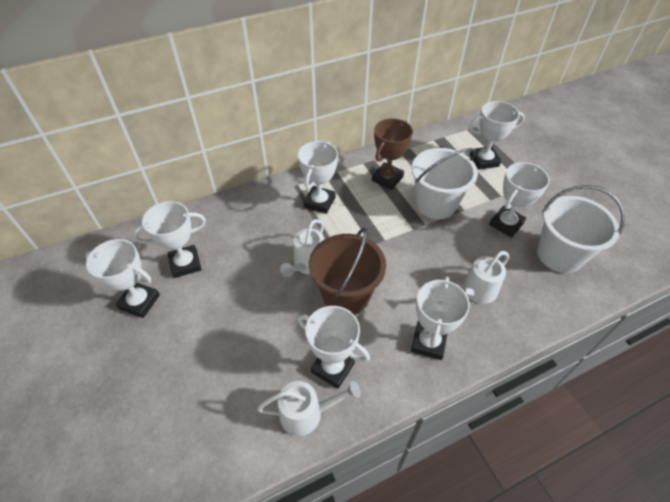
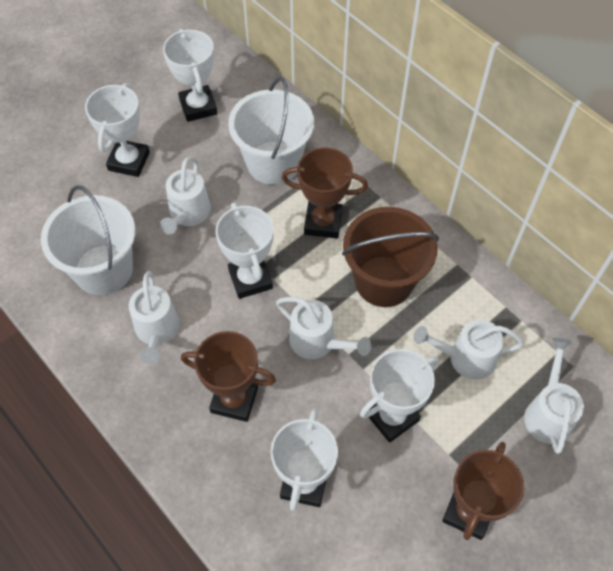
brown trophy: [372,118,413,190] = 1 -> [181,331,276,422] [282,147,368,238] [442,442,524,540] = 3
white trophy: [85,239,160,318] [133,201,206,278] [298,141,338,214] [298,306,370,389] [411,276,470,360] [469,101,525,170] [489,162,550,238] = 7 -> [85,83,150,177] [163,29,217,122] [215,203,274,299] [270,409,338,511] [360,349,439,443] = 5
white watering can: [257,381,361,436] [280,219,324,277] [456,251,509,304] = 3 -> [129,271,180,365] [160,156,211,234] [276,297,372,359] [414,320,524,380] [524,338,584,454] = 5

